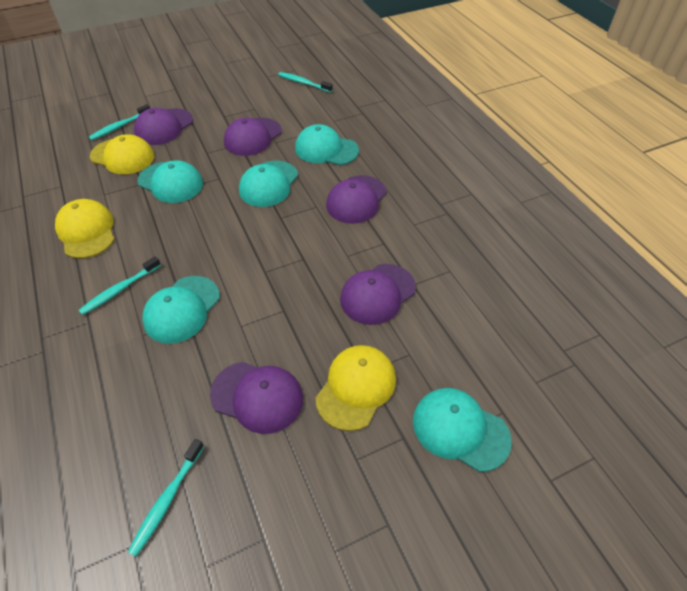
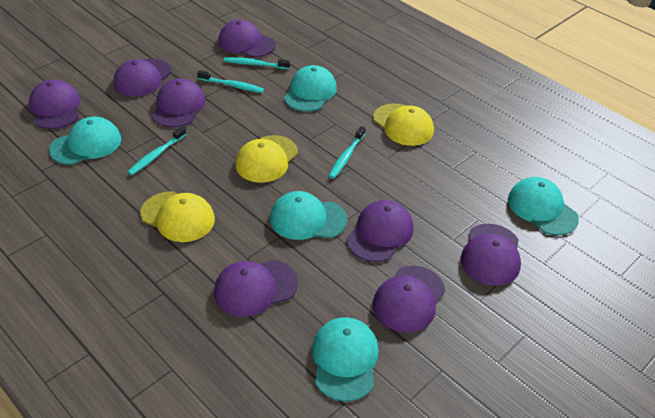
purple cap: [134,108,193,145] [210,362,303,434] [224,117,282,156] [326,175,387,224] [340,264,416,325] = 5 -> [29,80,80,129] [114,59,171,96] [152,78,206,128] [214,260,298,317] [218,20,275,57] [346,200,414,262] [373,266,445,333] [461,224,521,286] = 8

